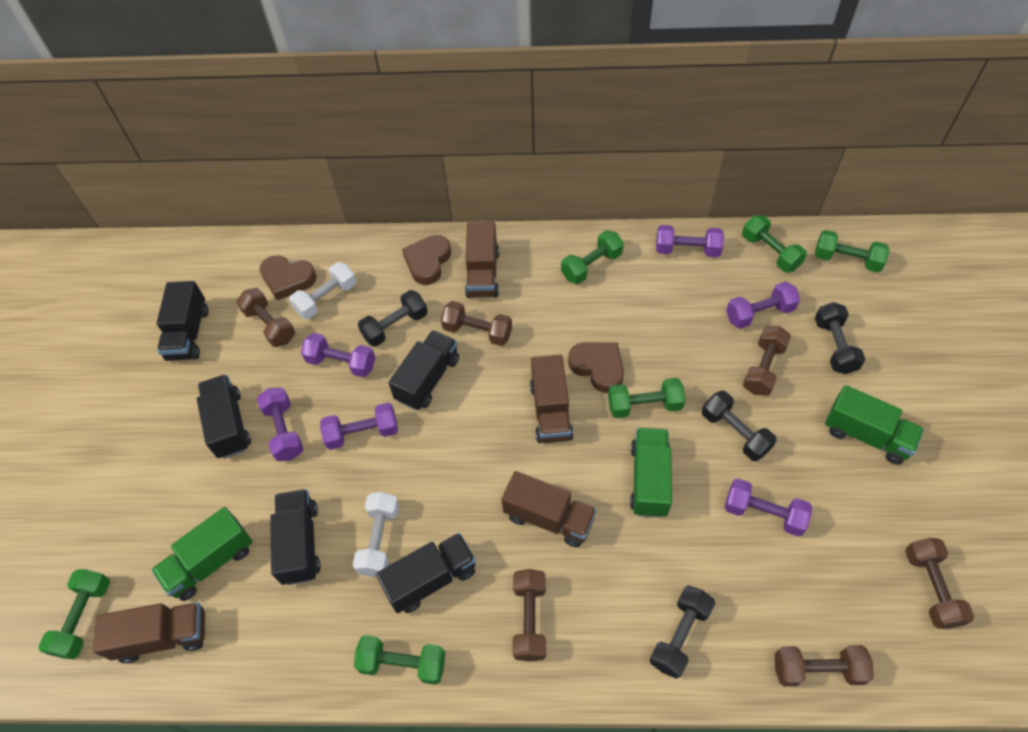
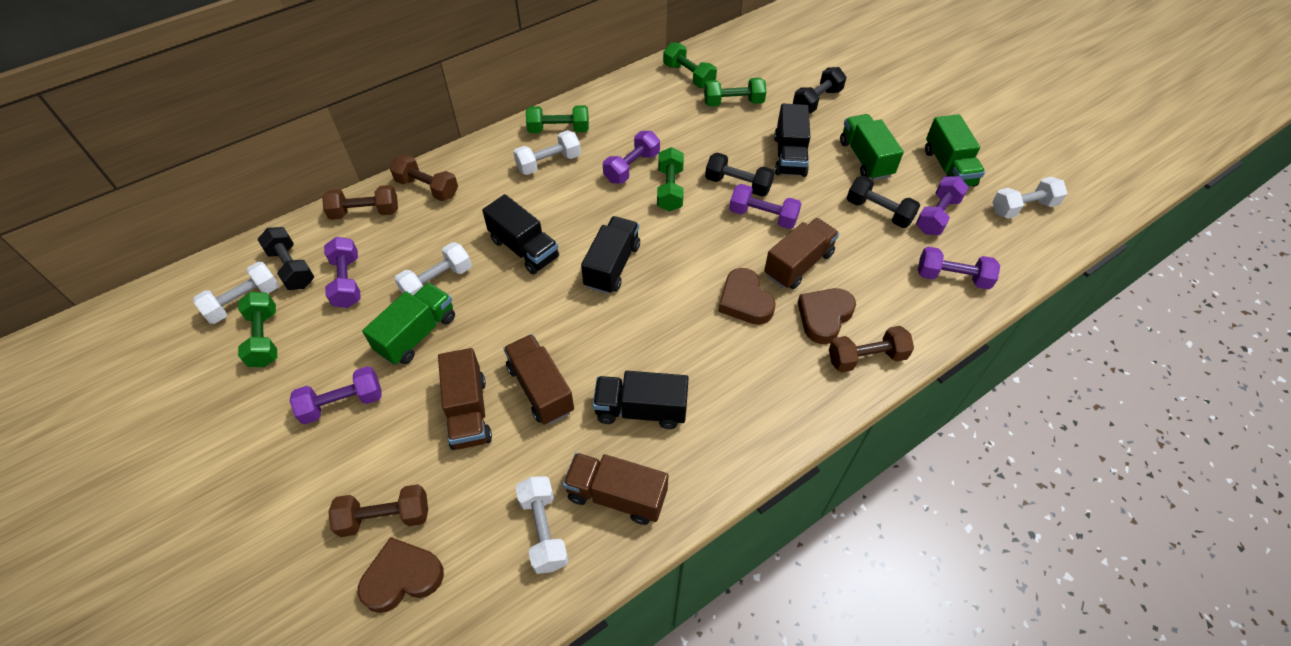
black truck: [157,281,208,361] [197,374,251,459] [270,489,321,585] [376,533,476,613] [389,330,459,410] = 5 -> [482,194,559,275] [581,216,640,294] [593,371,689,429] [774,104,810,177] = 4
brown dumbbell: [236,288,295,347] [441,301,512,346] [512,569,546,662] [743,326,791,396] [775,645,874,686] [905,538,974,629] = 6 -> [322,185,398,220] [328,484,428,537] [390,155,458,201] [829,326,914,373] = 4
green dumbbell: [38,569,110,659] [354,635,445,685] [561,230,624,284] [608,378,686,418] [742,215,807,272] [815,230,890,272] = 6 -> [238,292,277,367] [526,105,589,133] [657,147,684,211] [663,42,717,88] [704,78,766,107] = 5
white dumbbell: [289,262,357,319] [353,492,399,577] = 2 -> [193,262,279,324] [395,242,472,296] [513,130,581,175] [516,476,569,574] [992,177,1067,219] = 5

